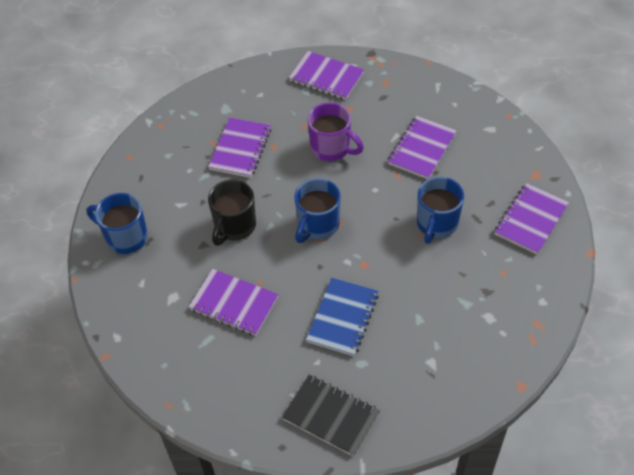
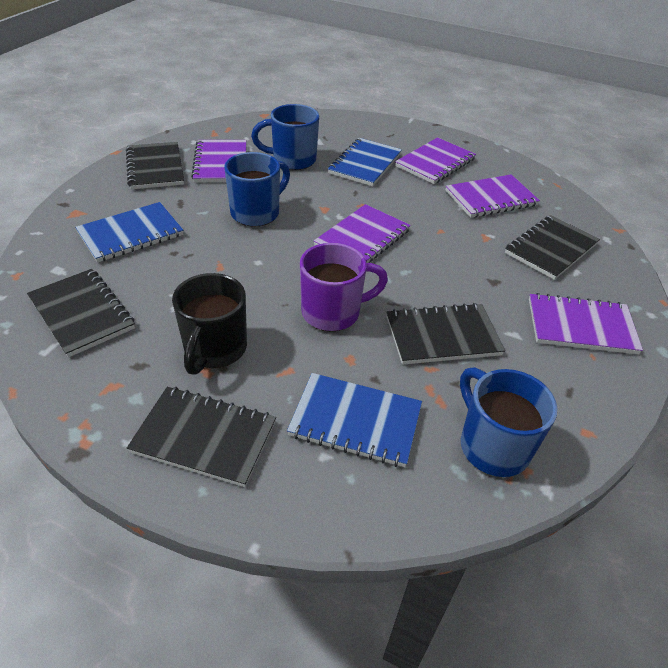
black notebook: [282,375,380,457] = 1 -> [27,269,135,357] [126,142,184,189] [127,387,276,487] [386,303,505,365] [505,215,600,280] = 5
blue notebook: [306,278,379,356] = 1 -> [75,202,183,263] [287,373,422,467] [328,138,402,186] = 3

